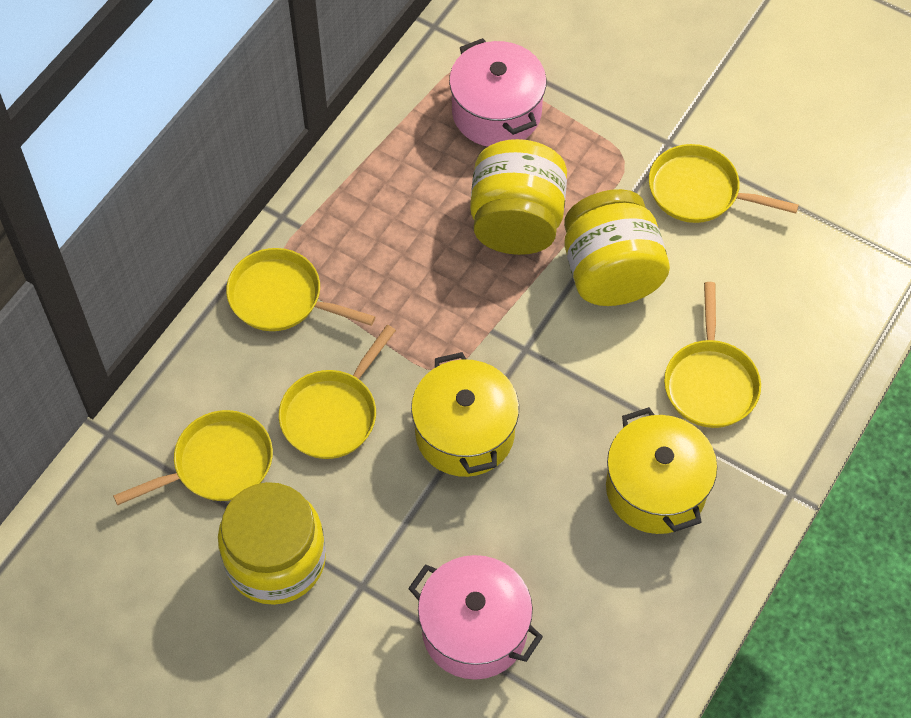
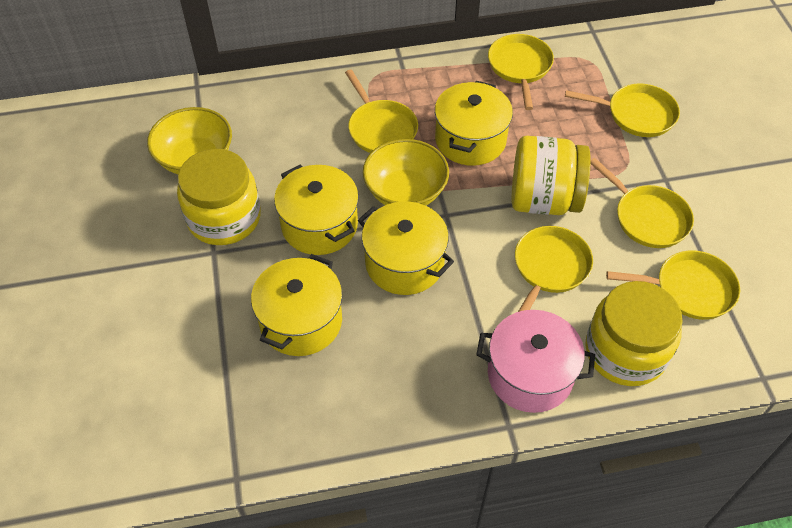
pink pot: [408,555,543,680] [449,38,546,147] = 2 -> [476,310,595,413] = 1
yellow bowl: none = 0 -> [147,107,232,174] [363,139,449,206] = 2
yellow pan: [113,410,273,505] [226,248,376,331] [279,325,396,459] [649,144,799,223] [664,282,761,428] = 5 -> [345,69,418,153] [488,34,554,110] [515,226,593,312] [565,83,680,137] [590,158,694,248] [606,250,740,320] = 6
yellow pot: [411,352,519,477] [606,407,717,534] = 2 -> [251,254,342,356] [274,165,359,255] [358,201,454,295] [435,81,513,166] = 4

